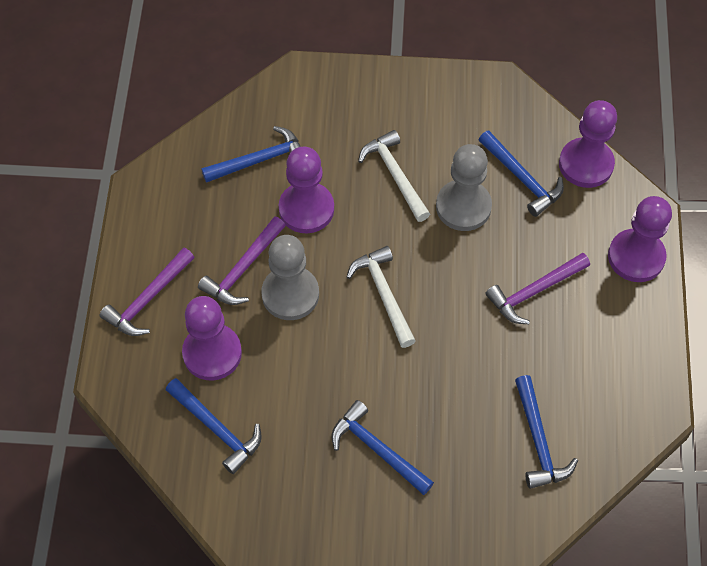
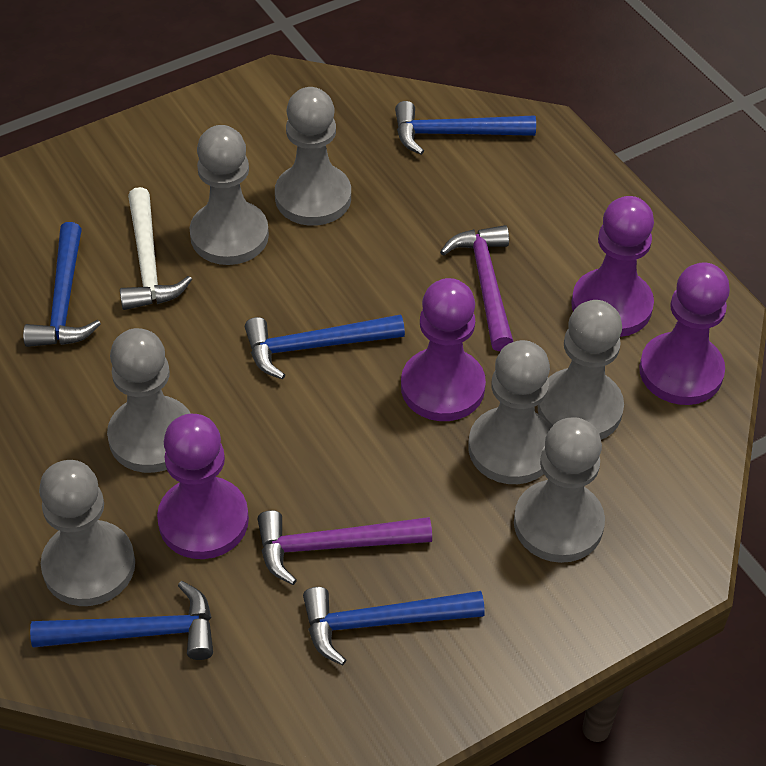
grey pawn: [261,235,319,320] [436,144,492,231] = 2 -> [39,460,135,606] [107,328,191,473] [190,125,269,265] [275,87,351,226] [468,340,551,484] [514,417,605,563] [537,300,624,440] = 7
purple hammer: [100,247,194,336] [198,216,286,305] [485,253,590,324] = 3 -> [258,510,432,585] [440,225,513,351] = 2
white hammer: [347,246,416,348] [358,130,430,222] = 2 -> [120,187,192,310] = 1

